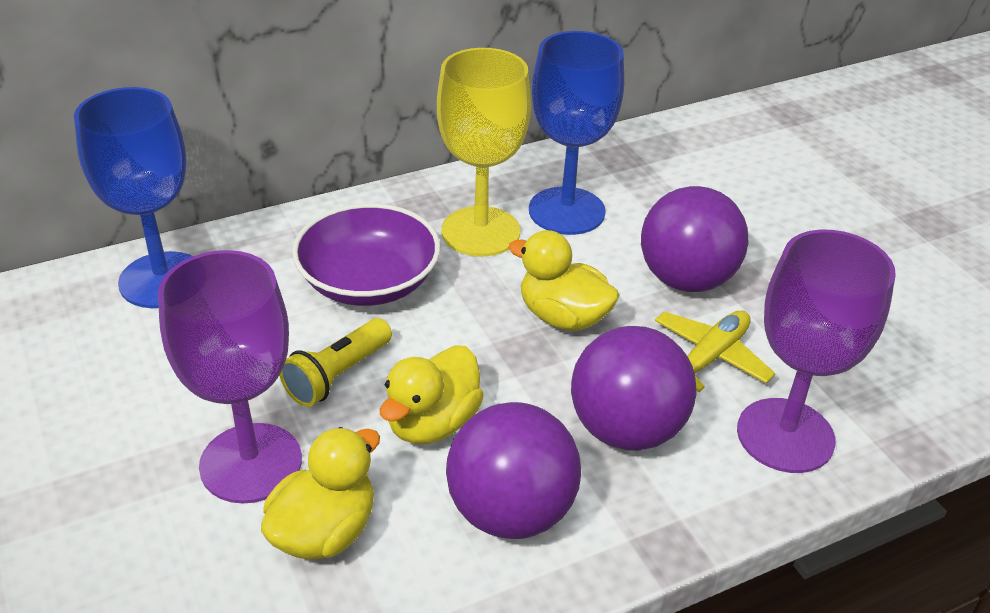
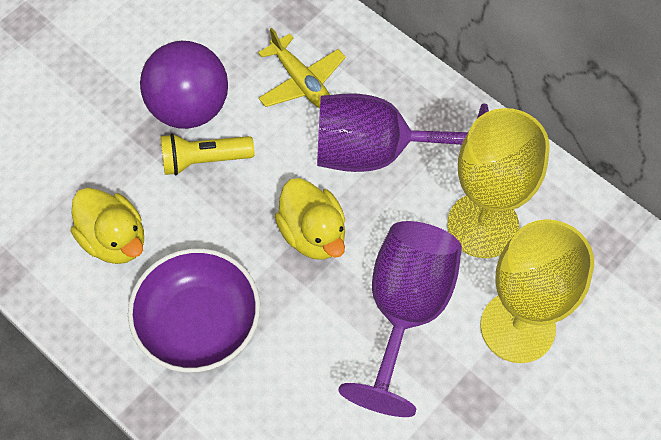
blue goblet: [74,87,193,308] [529,31,624,235] = 2 -> none = 0
purple ball: [446,402,581,539] [571,326,697,451] [641,186,749,292] = 3 -> [140,41,228,129] = 1
yellow duck: [261,427,380,560] [380,345,484,444] [508,230,620,331] = 3 -> [71,188,144,264] [275,178,345,260] = 2
yellow goblet: [437,48,531,256] = 1 -> [447,108,550,258] [480,219,594,363] = 2

